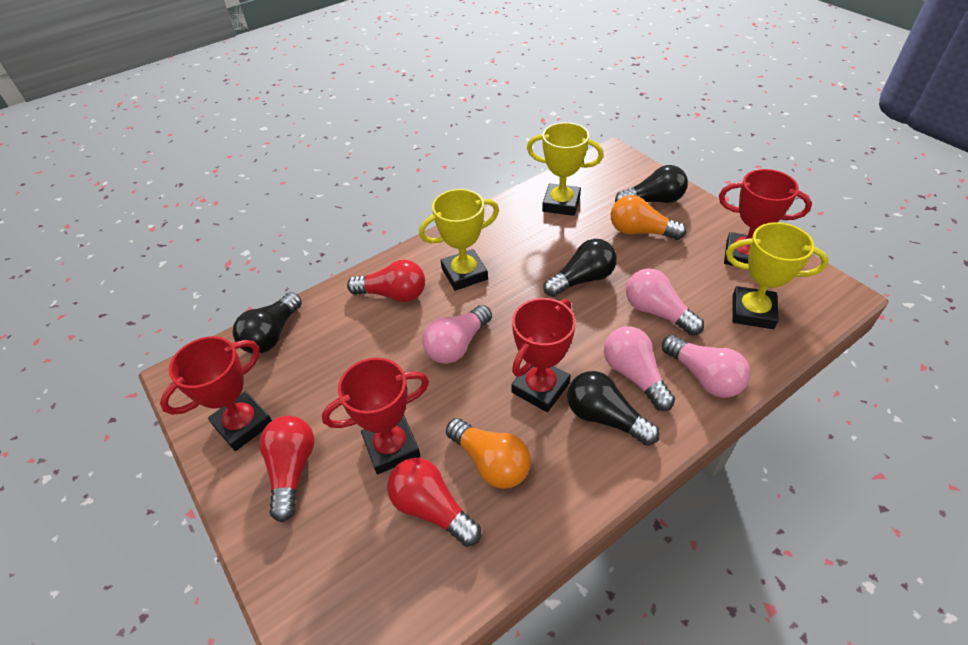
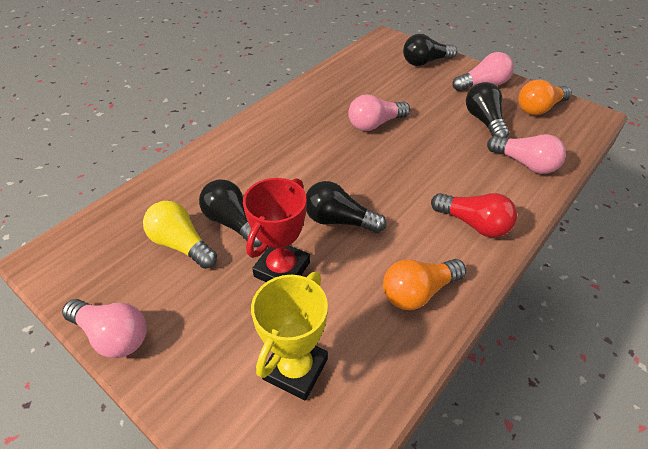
red light bulb: [259,416,314,522] [347,260,425,302] [387,458,481,547] = 3 -> [431,193,517,238] = 1
red trophy: [160,336,272,451] [322,357,429,474] [511,298,576,412] [719,169,812,266] = 4 -> [243,178,310,282] = 1
yellow light bulb: none = 0 -> [143,201,217,269] = 1
yellow trophy: [419,189,499,291] [527,122,604,216] [726,222,829,329] = 3 -> [251,272,328,400] = 1

